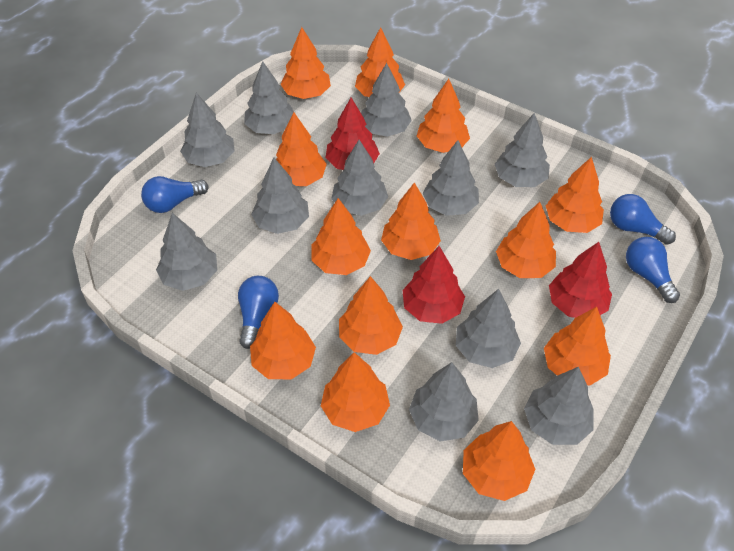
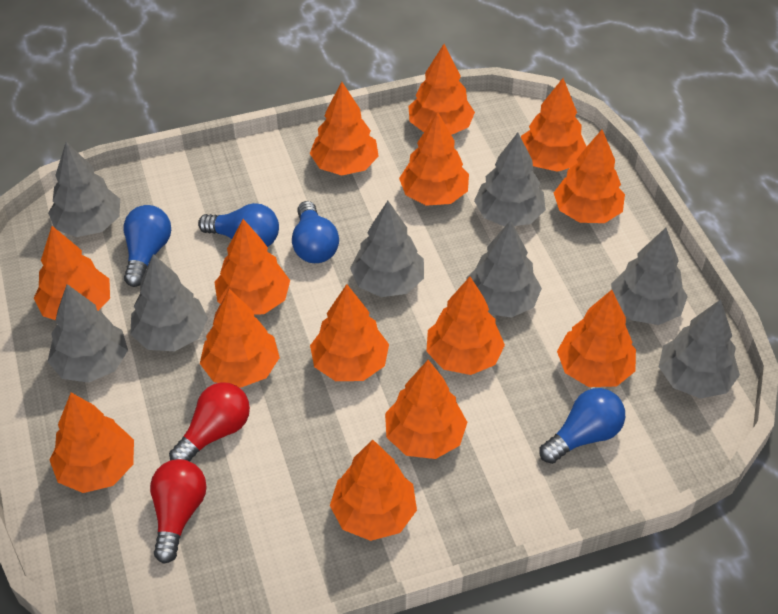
grey tree: [156,213,217,291] [180,93,235,167] [244,61,295,134] [251,158,309,234] [331,140,388,216] [361,63,412,137] [409,362,479,442] [423,140,479,216] [456,289,521,368] [495,113,550,187] [524,367,594,445] = 11 -> [48,142,120,237] [48,284,128,383] [130,254,208,351] [350,201,424,297] [466,220,542,318] [474,133,546,226] [611,228,688,325] [659,299,740,398] = 8
orange tree: [250,302,316,379] [276,112,327,186] [280,27,331,99] [312,198,371,275] [321,352,390,432] [339,276,403,355] [355,27,405,97] [381,182,441,260] [417,79,470,153] [463,421,535,501] [496,202,556,278] [544,307,611,386] [546,157,604,233] = 13 -> [34,226,110,320] [49,393,134,493] [200,289,280,388] [214,219,290,315] [310,82,379,175] [310,284,389,381] [330,439,417,541] [385,360,467,459] [399,111,469,206] [409,44,475,135] [426,277,505,375] [521,78,587,172] [554,130,625,223] [557,290,636,387] = 14
red light bulb: none = 0 -> [150,459,207,564] [169,382,250,461] = 2
red tree: [326,97,380,170] [402,246,465,324] [549,242,612,318] = 3 -> none = 0

